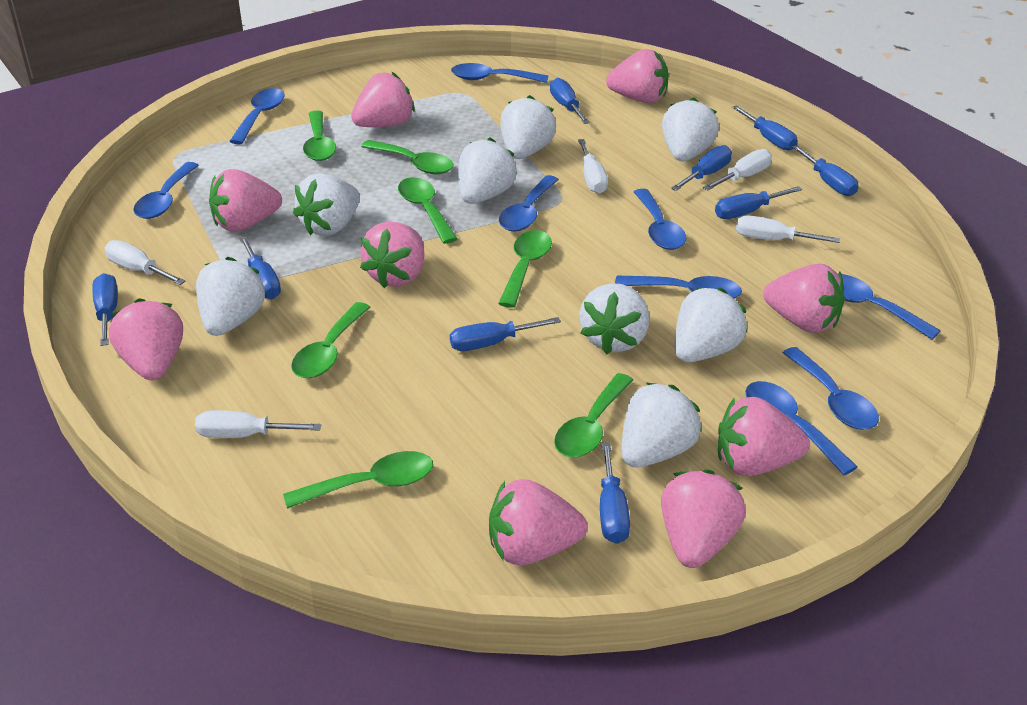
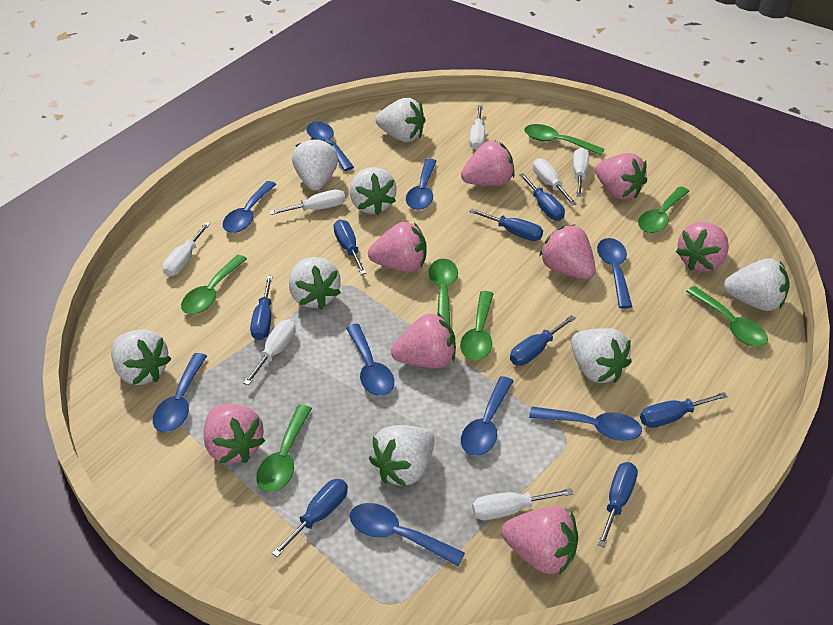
blue screwdriver: [92,273,118,346] [240,237,281,299] [450,317,561,351] [550,78,590,124] [600,442,630,544] [671,145,732,191] [715,186,802,219] [732,105,797,150] [792,145,858,196] = 9 -> [250,276,273,340] [272,479,348,557] [334,220,366,275] [469,209,543,241] [510,315,576,365] [519,173,565,221] [598,462,638,547] [640,392,728,428] = 8
pink strawberry: [109,298,183,380] [209,169,282,232] [351,72,415,127] [360,222,424,288] [489,479,587,565] [606,49,668,103] [661,469,746,568] [718,397,810,476] [763,264,845,333] = 9 -> [203,404,265,463] [368,222,427,272] [391,312,456,368] [461,141,515,186] [501,506,578,575] [539,224,596,279] [595,153,647,200] [676,222,729,272] = 8
white screwdriver: [105,240,186,285] [195,410,321,438] [578,139,608,194] [703,149,772,191] [736,215,840,243] = 5 -> [162,222,210,277] [243,319,296,385] [269,189,345,215] [470,106,485,150] [472,488,573,520] [533,158,577,205] [573,148,589,197] = 7

